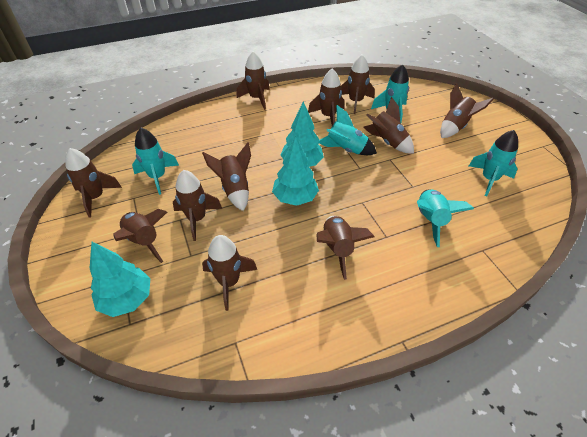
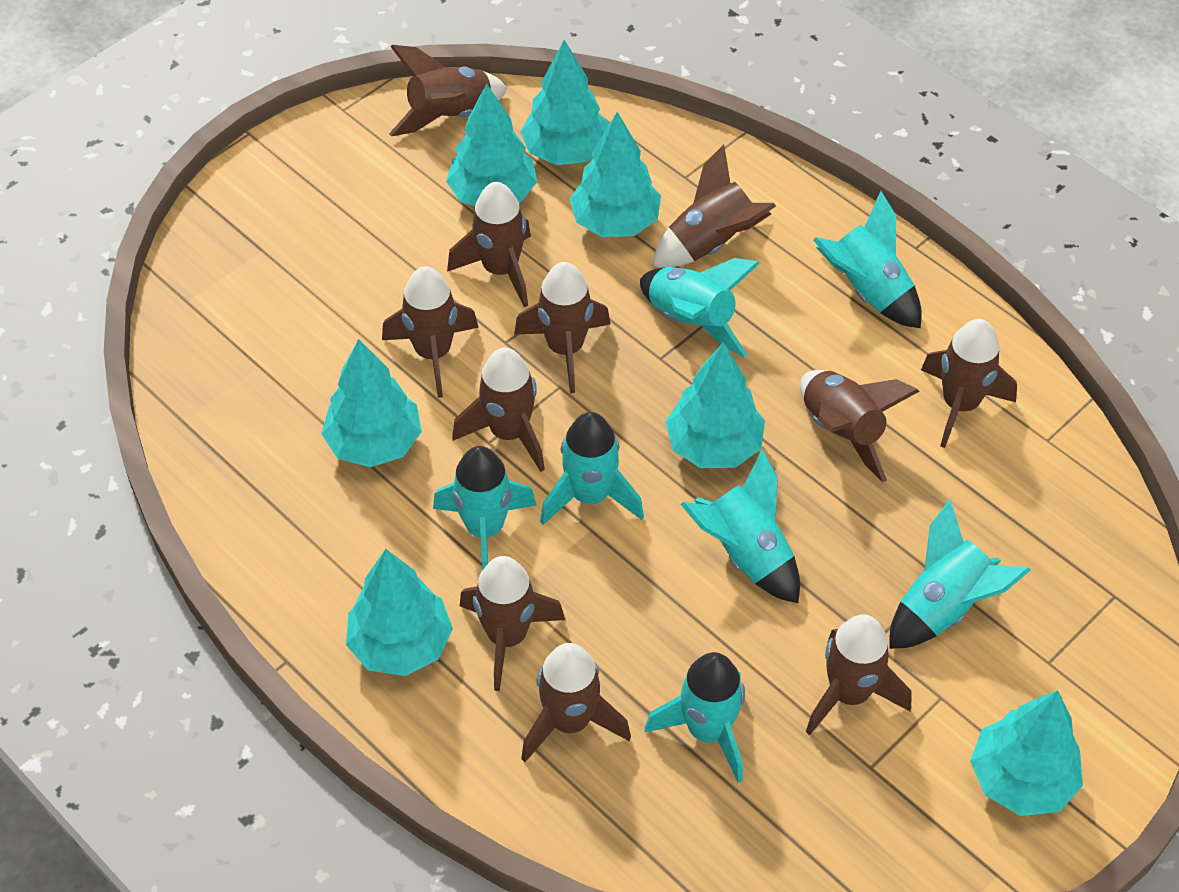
turquoise rocket: [132,128,179,195] [319,105,377,155] [371,64,409,123] [417,189,474,247] [469,130,518,196] = 5 -> [433,446,536,571] [540,412,644,525] [640,258,760,357] [645,652,745,783] [681,449,800,603] [813,191,922,328] [889,499,1031,649] = 7
turquoise tree: [90,242,150,317] [272,136,319,206] [281,101,324,167] = 3 -> [321,339,422,467] [346,549,453,676] [446,83,537,206] [520,40,609,165] [569,112,661,237] [665,342,765,468] [970,690,1083,816] = 7

